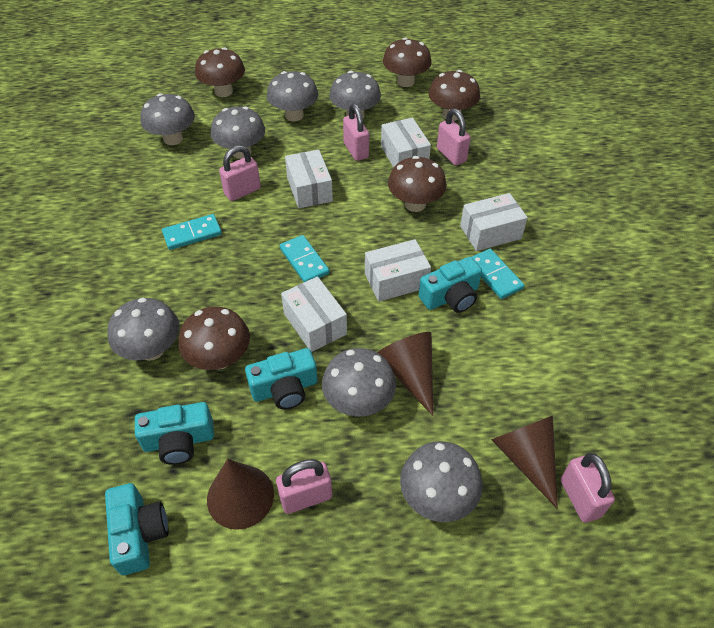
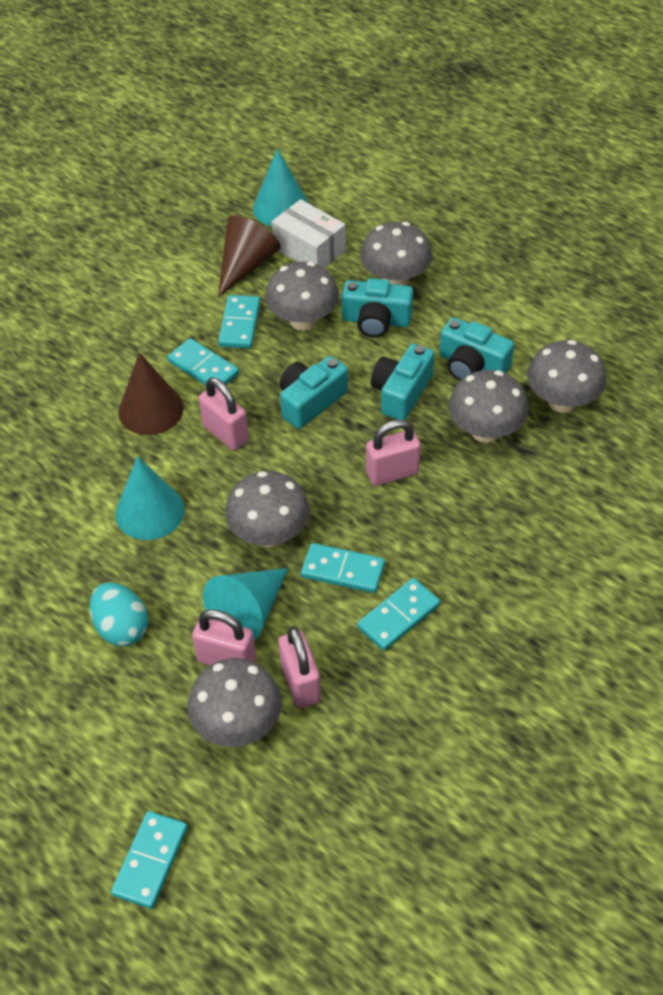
brown cone: [207,459,274,530] [377,332,433,416] [491,416,558,509] = 3 -> [118,352,184,435] [218,215,281,297] = 2
brown mushroom: [178,307,250,370] [195,47,245,97] [383,38,432,87] [388,156,447,212] [428,70,480,121] = 5 -> none = 0
grey mushroom: [108,298,180,361] [140,93,195,145] [211,106,265,159] [267,71,318,121] [322,348,396,416] [330,71,381,119] [400,441,483,522] = 7 -> [188,658,282,747] [225,471,310,547] [265,262,339,331] [360,222,433,286] [449,370,529,443] [527,340,606,413] = 6
pink padlock: [219,145,261,201] [276,459,332,514] [343,104,369,161] [437,108,471,166] [561,453,615,523] = 5 -> [192,609,256,665] [199,377,249,450] [278,627,321,708] [366,419,421,486] = 4
turquoise cone: none = 0 -> [115,456,185,540] [203,568,289,640] [253,148,309,226] = 3
turquoise domino: [162,214,222,250] [280,235,329,282] [472,249,524,299] = 3 -> [111,811,188,909] [167,338,239,386] [218,295,260,349] [301,543,385,593] [357,578,440,651] = 5
turquoise egg: none = 0 -> [90,582,148,646] = 1
white box: [281,276,347,352] [285,149,333,208] [365,239,431,302] [381,118,431,168] [460,193,528,251] = 5 -> [272,199,346,268] = 1

